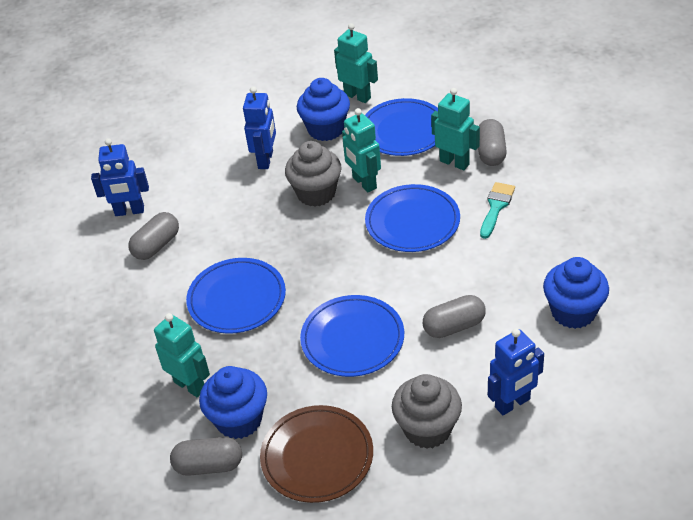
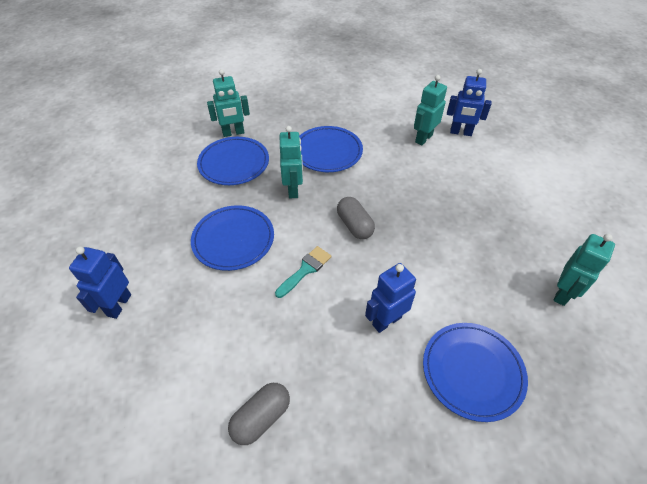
blue cupcake: [199,366,267,439] [297,78,350,141] [543,257,609,329] = 3 -> none = 0
brown plate: [260,405,373,503] = 1 -> none = 0
grey capsule: [128,212,179,260] [170,437,242,476] [423,295,486,338] [478,119,507,166] = 4 -> [228,383,290,445] [337,197,375,239] = 2
grey cupcake: [285,141,341,207] [392,374,462,449] = 2 -> none = 0

